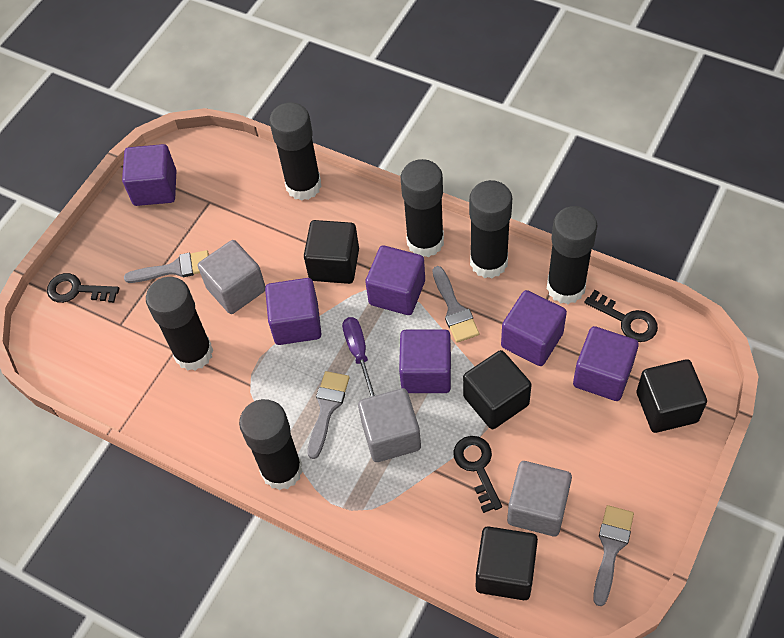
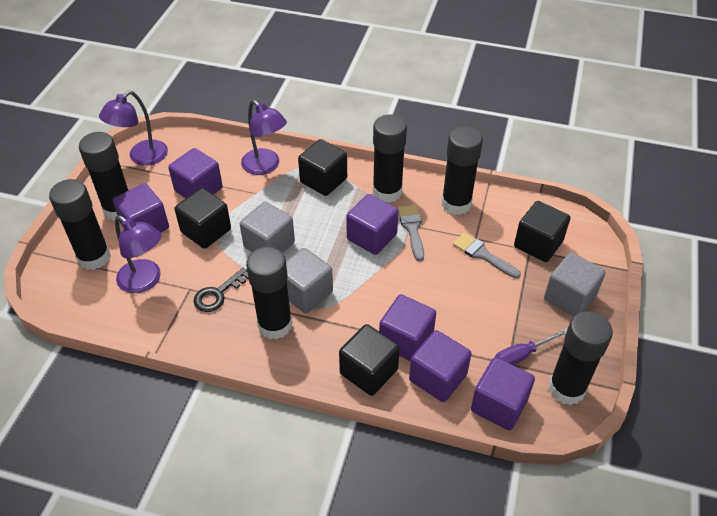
black key: [47,273,119,303] [453,436,502,513] [584,290,658,342] = 3 -> [193,268,249,312] = 1
grey brush: [124,250,209,283] [307,371,349,459] [433,266,479,343] [593,505,634,606] = 4 -> [398,205,424,261] [453,232,521,279] = 2
purple lamp: none = 0 -> [99,91,168,166] [115,215,162,293] [241,100,287,175] = 3

